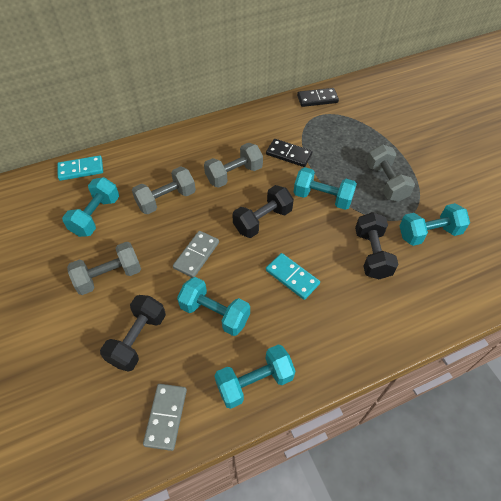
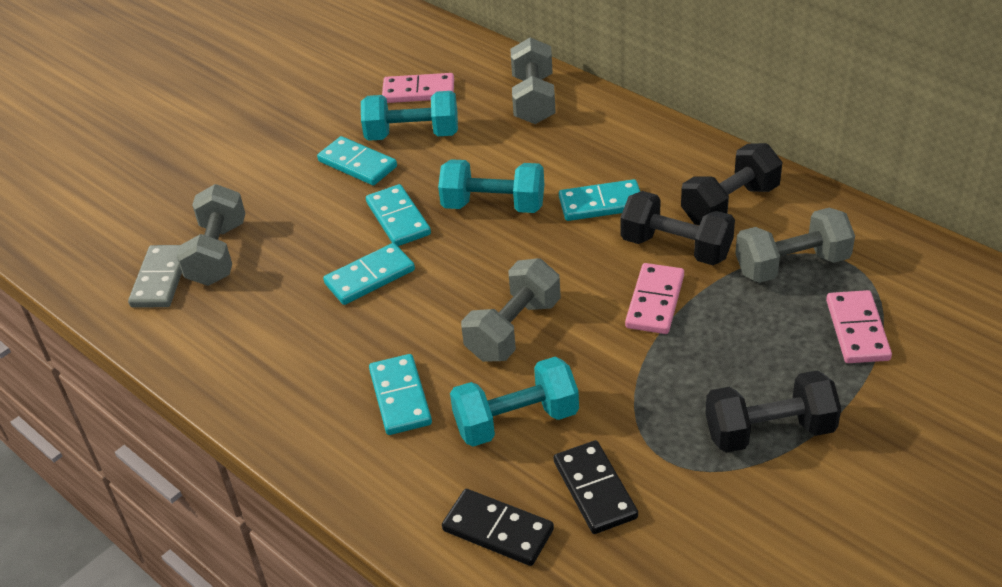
grey domino: [143,384,187,451] [173,231,219,278] = 2 -> [128,245,182,307] = 1
pink domino: none = 0 -> [382,73,454,103] [625,263,684,334] [826,290,892,363] = 3
turquoise domino: [57,155,103,181] [266,253,320,300] = 2 -> [317,136,397,185] [323,243,415,305] [366,184,431,246] [369,354,432,435] [559,179,640,221] = 5
turquoise dumbbell: [62,177,119,237] [177,277,250,336] [214,344,295,409] [293,167,357,210] [399,203,470,246] = 5 -> [361,91,458,141] [438,159,544,213] [450,357,579,447] = 3

